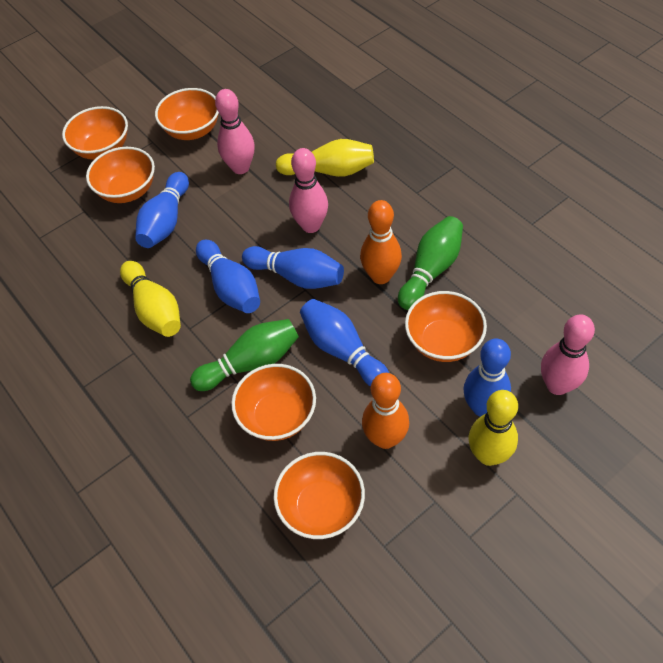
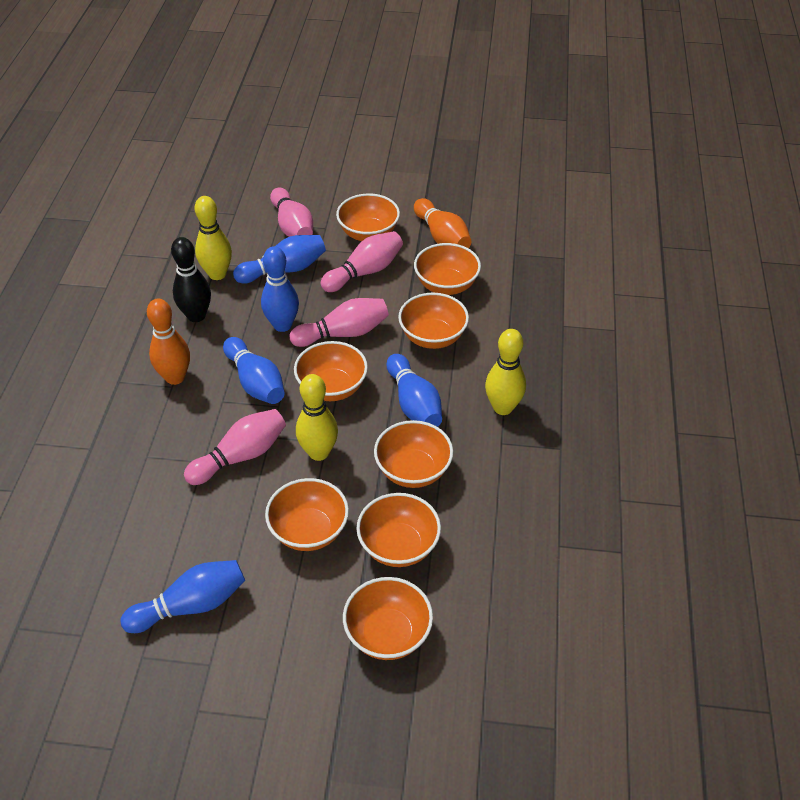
black bowling pin: none = 0 -> [171,237,211,322] = 1
green bowling pin: [190,319,299,391] [398,216,463,310] = 2 -> none = 0
orange bowl: [62,106,128,160] [86,147,155,203] [155,88,219,140] [231,364,316,441] [274,452,365,539] [405,291,487,362] = 6 -> [265,478,349,551] [294,341,368,401] [336,193,400,241] [343,577,433,660] [356,493,441,567] [374,420,453,488] [398,293,469,349] [414,243,481,295] = 8
pink bowling pin: [215,89,255,174] [289,148,328,233] [541,314,595,395] = 3 -> [184,409,286,485] [270,188,313,237] [290,298,389,347] [321,231,403,292] = 4

